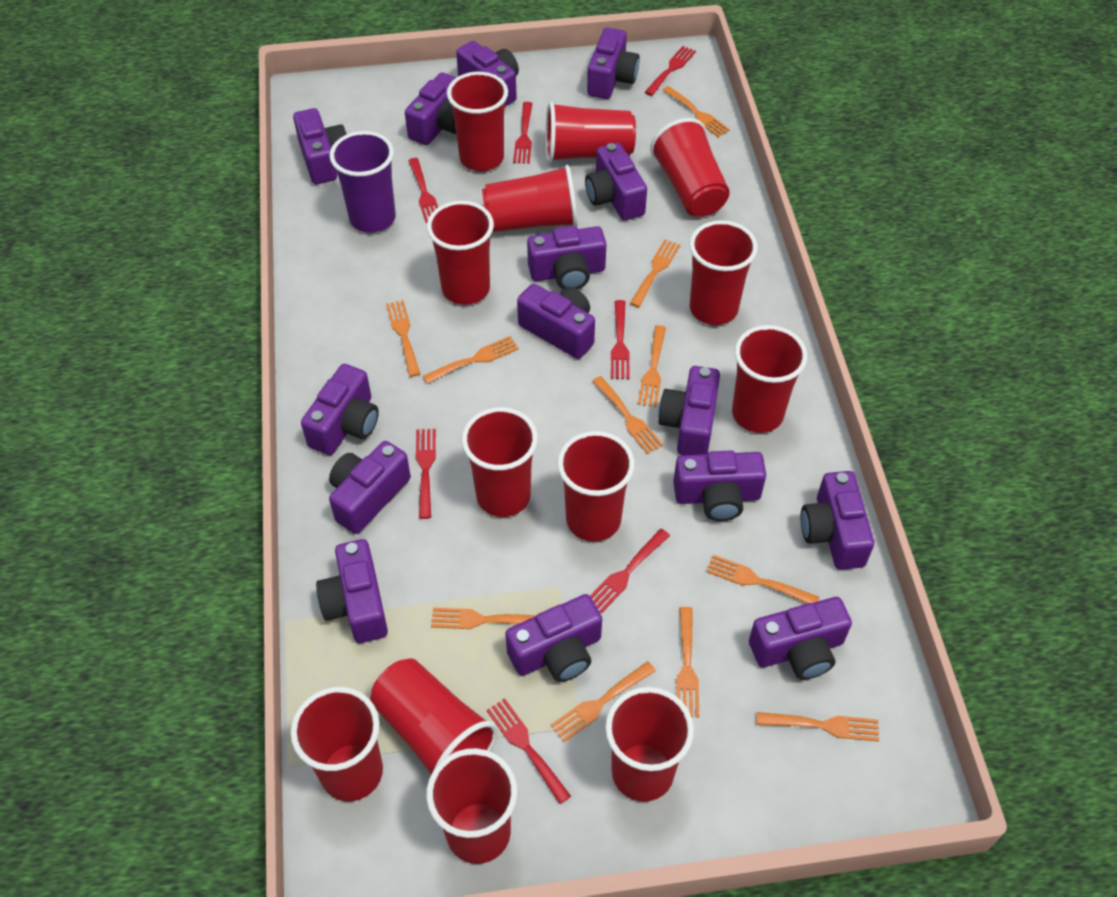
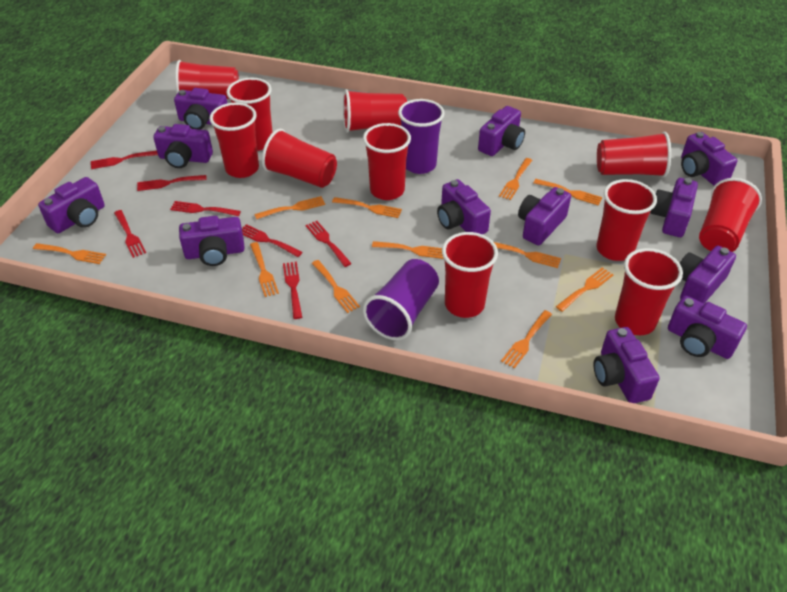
purple camera: [293,108,347,184] [301,364,379,455] [316,539,388,643] [329,441,411,534] [405,72,457,145] [456,41,519,106] [505,594,602,682] [517,284,595,359] [527,226,606,289] [585,142,647,221] [587,28,640,99] [658,366,720,455] [673,451,766,521] [749,597,852,680] [801,471,874,570] = 15 -> [38,177,105,233] [153,124,213,168] [174,88,227,130] [179,216,245,266] [437,179,491,234] [478,106,525,156] [518,187,571,245] [594,327,660,403] [650,178,698,237] [668,296,747,359] [680,246,736,303] [681,132,737,186] = 12
purple cup: [330,131,396,233] = 1 -> [363,259,439,340] [398,99,445,174] = 2
red cup: [290,687,383,801] [370,658,498,774] [426,748,518,864] [427,201,494,305] [447,72,508,171] [462,407,538,517] [482,165,578,232] [546,102,636,163] [557,431,635,542] [605,687,694,802] [650,118,730,217] [689,220,758,325] [732,325,807,433] = 13 -> [175,60,239,99] [209,103,259,178] [227,78,273,151] [262,129,337,188] [343,89,407,133] [363,123,411,200] [442,232,498,318] [596,179,657,261] [597,132,671,177] [615,248,683,335] [699,178,762,252] = 11

